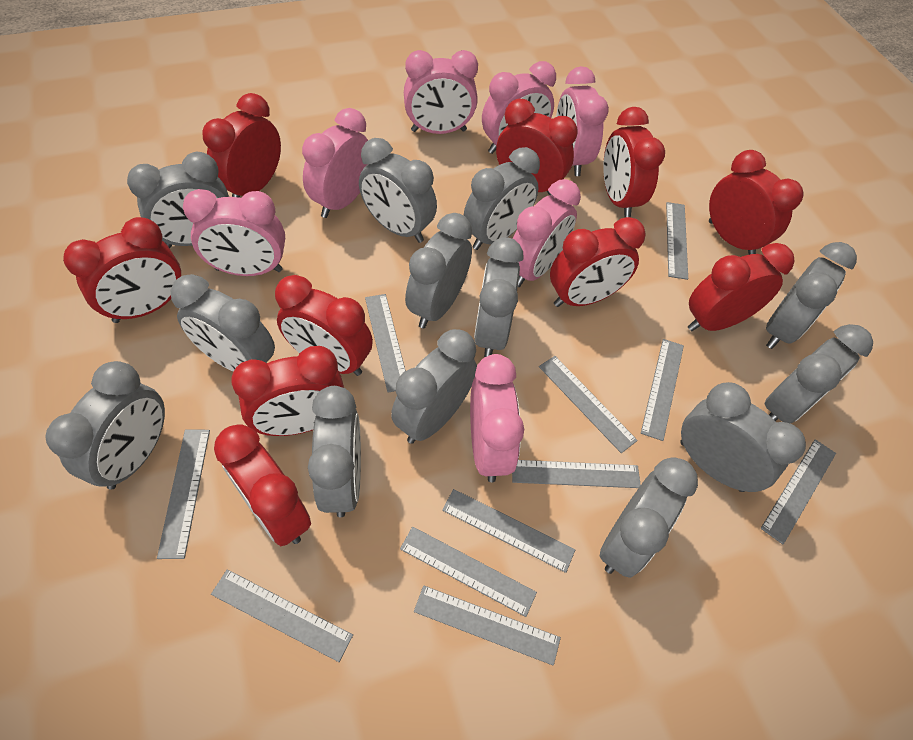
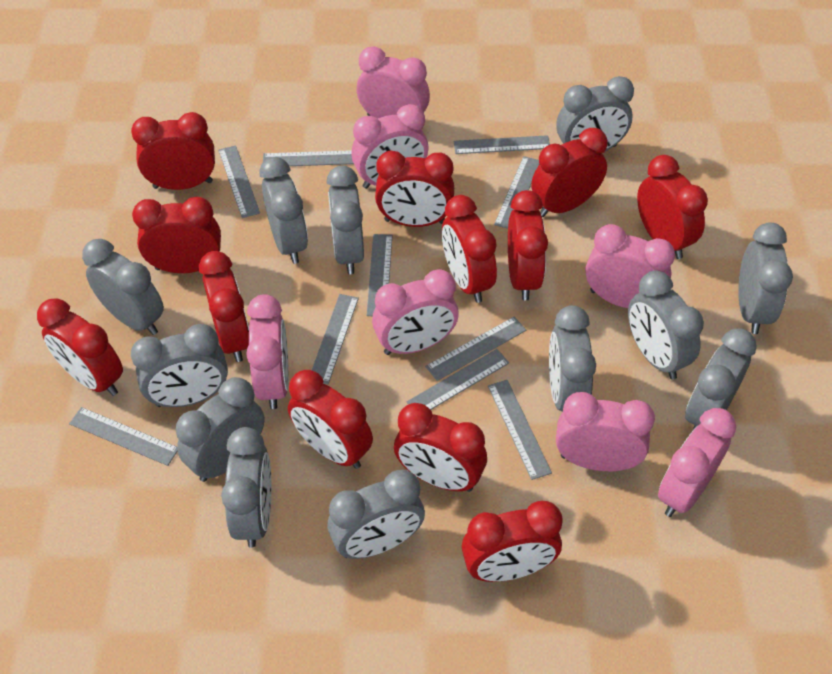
grey clock: [45,361,165,490] [127,152,229,248] [170,274,275,372] [308,386,361,517] [359,138,437,243] [391,329,477,444] [405,213,472,329] [464,147,540,250] [474,237,523,357] [599,457,698,578] [681,382,806,492] [764,324,873,423] [766,242,857,349] = 13 -> [82,239,164,335] [131,324,228,407] [176,377,265,482] [221,427,271,548] [260,157,308,264] [327,166,364,274] [327,470,425,559] [549,305,596,412] [556,76,634,151] [628,271,704,380] [685,328,757,431] [738,222,793,334] = 12
grey ruler: [157,429,210,559] [211,569,353,662] [365,294,406,393] [400,527,537,617] [414,585,561,666] [442,489,575,573] [512,460,641,488] [539,356,638,453] [641,339,684,441] [666,202,688,280] [761,439,836,545] = 11 -> [69,407,178,466] [218,145,260,218] [263,150,354,166] [312,294,359,384] [367,234,393,316] [407,349,509,410] [425,317,526,381] [454,135,550,154] [488,380,552,480] [494,156,539,229] = 10
red clock: [63,217,181,323] [202,93,281,198] [214,425,311,546] [231,346,344,436] [275,275,373,376] [496,99,578,195] [550,217,646,307] [603,107,665,218] [688,243,795,331] [709,150,803,255] = 10 -> [37,298,123,396] [131,112,215,190] [132,197,221,273] [199,251,249,362] [288,370,373,469] [375,151,454,227] [394,403,487,492] [442,195,497,303] [462,501,563,582] [508,190,548,301] [531,128,608,217] [637,155,708,259] = 12

